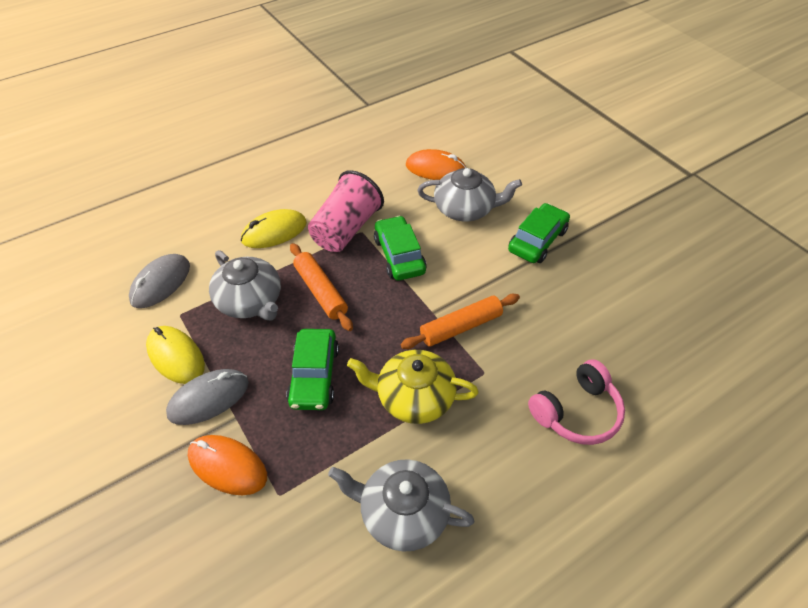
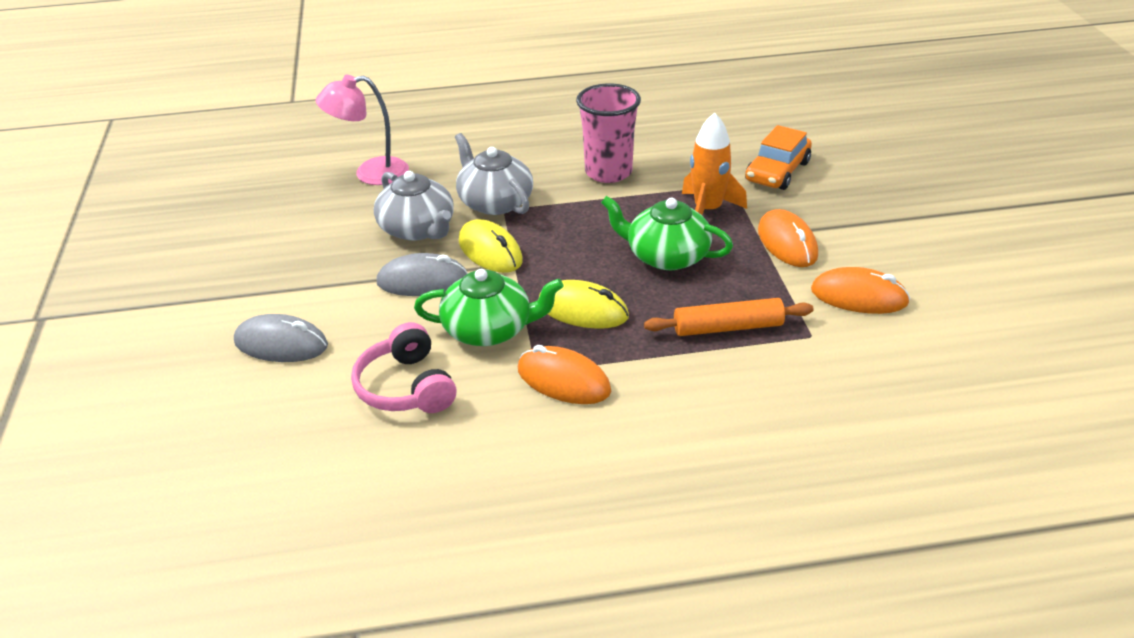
green car: [286,329,339,410] [374,216,427,281] [508,203,570,263] = 3 -> none = 0
green teapot: none = 0 -> [414,269,563,346] [601,196,733,270] = 2
grey teapot: [209,250,281,321] [328,459,474,552] [417,168,522,221] = 3 -> [374,171,454,241] [455,133,533,215] = 2
orange car: none = 0 -> [745,125,812,190] = 1
orange mouse: [188,435,267,495] [406,149,466,180] = 2 -> [518,345,611,404] [758,209,818,267] [811,267,910,314] = 3
orange rocket: none = 0 -> [682,113,747,215] = 1
orange rolling pin: [290,243,353,331] [401,294,520,349] = 2 -> [644,298,814,336] = 1
pink lamp: none = 0 -> [316,75,409,185] = 1
yellow teapot: [347,350,479,424] = 1 -> none = 0

